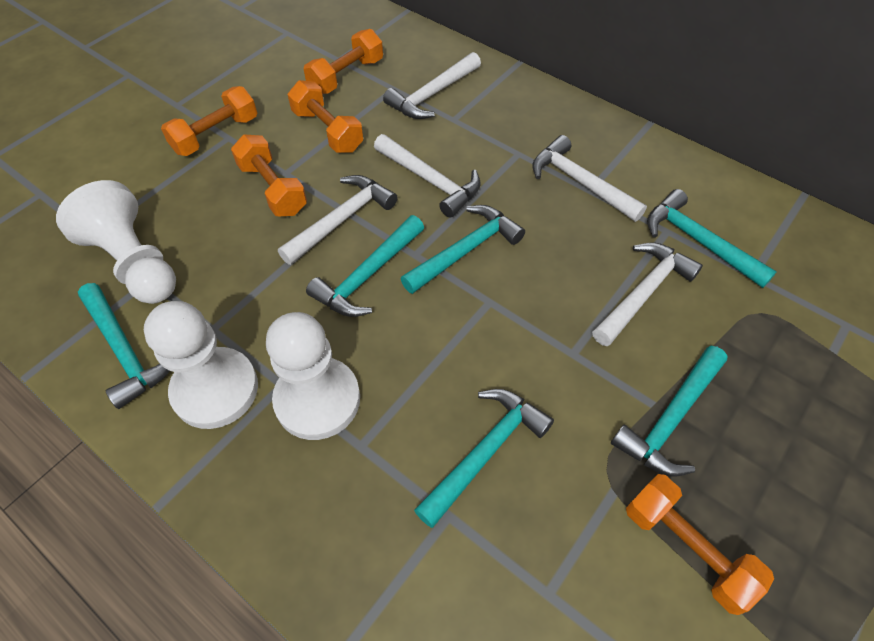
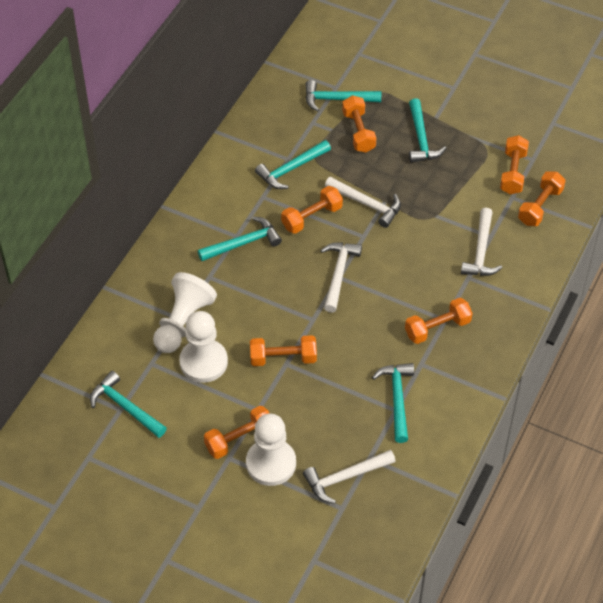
orange dumbbell: [161,86,257,156] [231,135,307,216] [288,80,363,153] [303,29,383,94] [626,474,774,615] = 5 -> [204,406,270,459] [250,335,317,366] [281,186,343,234] [342,95,376,153] [405,298,472,344] [500,135,529,195] [518,171,565,226] = 7
white hammer: [278,175,397,265] [374,134,480,218] [383,52,481,119] [532,135,647,222] [592,243,703,346] = 5 -> [303,450,396,504] [320,243,362,313] [325,177,401,228] [461,208,503,276] = 4

